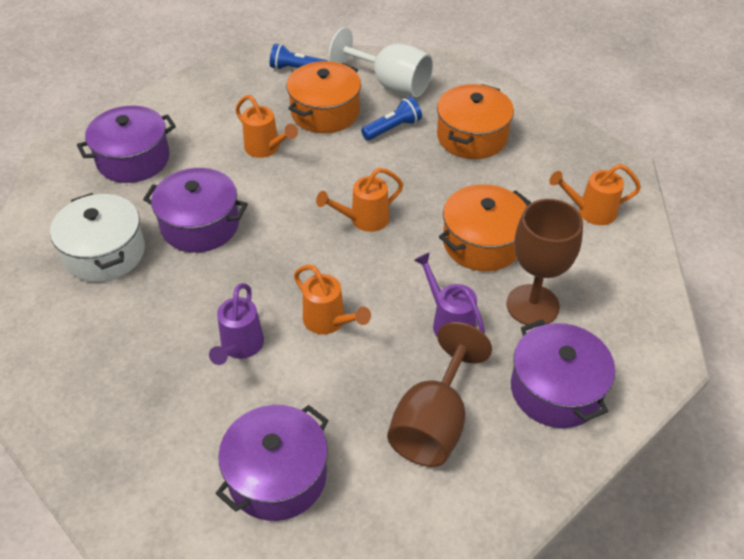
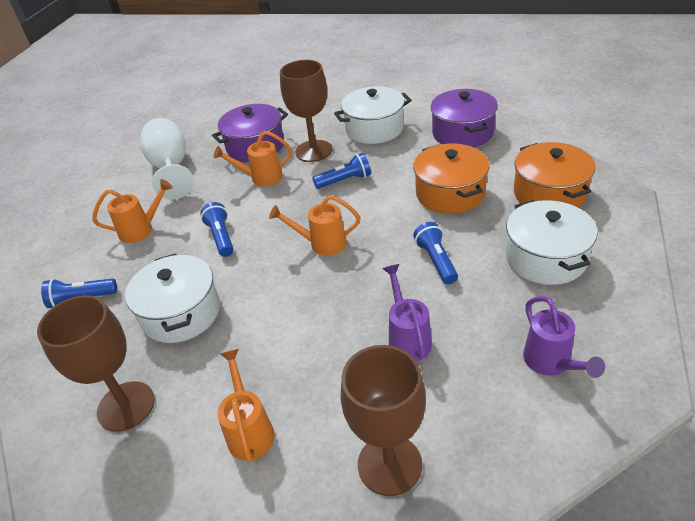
blue flashlight: [270,44,327,70] [361,97,422,140] = 2 -> [41,278,117,308] [200,202,234,257] [312,153,371,189] [413,222,458,284] = 4
brown goblet: [387,322,492,467] [506,199,583,327] = 2 -> [37,295,155,432] [280,60,333,162] [341,345,426,496] = 3
orange pot: [287,61,361,133] [437,84,514,159] [439,184,531,271] = 3 -> [413,143,489,214] [514,142,596,208] = 2
purple pot: [77,106,176,183] [143,168,248,253] [215,405,329,521] [511,319,615,428] = 4 -> [212,104,288,162] [430,89,498,147] = 2
white pot: [50,193,145,282] = 1 -> [125,253,220,343] [334,86,412,144] [506,200,598,285] = 3

